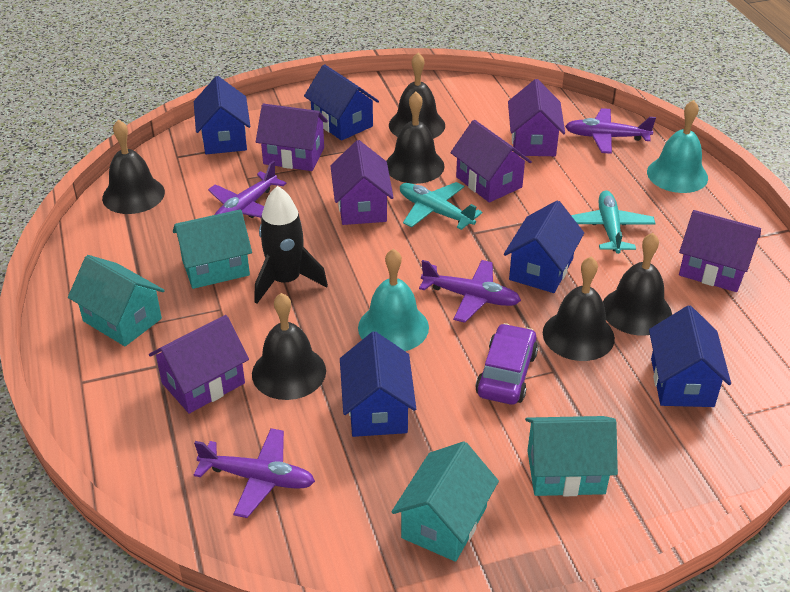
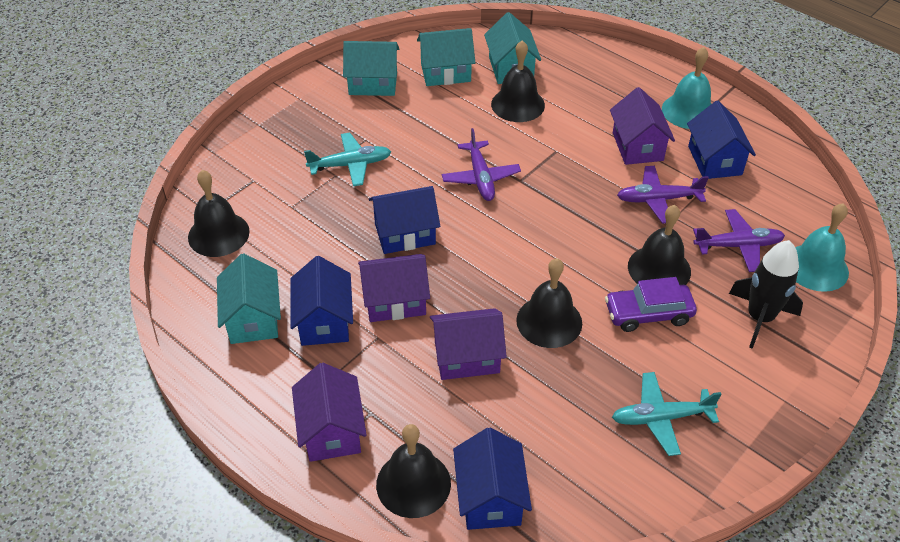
black bell: [102,120,165,214] [252,293,326,400] [387,92,445,184] [389,53,445,139] [543,257,615,361] [603,233,672,336] = 6 -> [188,170,250,257] [376,424,451,518] [491,40,545,122] [516,258,582,348] [628,205,691,285] = 5
blue house: [194,76,250,154] [304,64,379,141] [340,331,416,437] [504,200,584,293] [649,306,731,407] = 5 -> [290,256,353,346] [369,186,440,254] [453,428,532,530] [687,101,756,179] = 4
purple house: [149,315,249,414] [256,104,328,171] [330,140,394,225] [450,120,532,202] [508,79,565,156] [679,210,761,292] = 6 -> [292,363,367,462] [358,254,430,322] [430,308,507,380] [610,87,675,165] = 4
purple plane: [194,428,315,518] [208,161,286,218] [419,260,521,323] [565,108,656,154] = 4 -> [442,128,521,201] [617,166,709,224] [693,209,785,272] = 3

